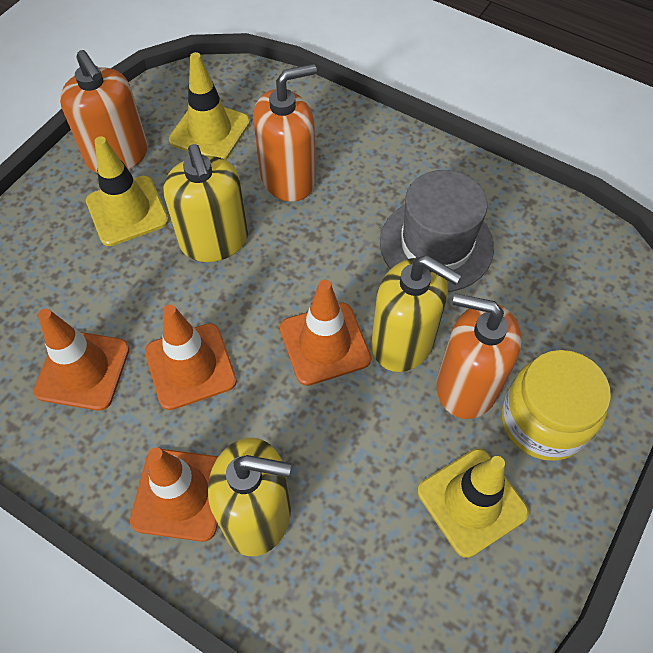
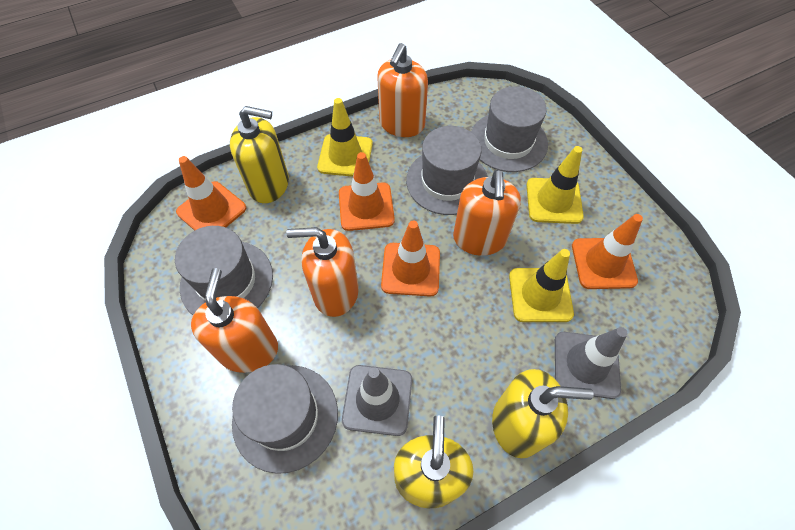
grey hat: [380,170,494,292] = 1 -> [175,226,273,315] [232,364,338,474] [406,126,488,215] [471,86,548,172] = 4
grey traffic cone: none = 0 -> [342,365,412,436] [555,327,627,399] = 2
orange soap dispenser: [60,50,148,174] [253,64,317,202] [437,293,522,419] = 3 -> [191,268,278,373] [286,227,359,317] [377,43,428,137] [453,170,521,256] = 4
yellow jar: [502,350,611,461] = 1 -> none = 0

